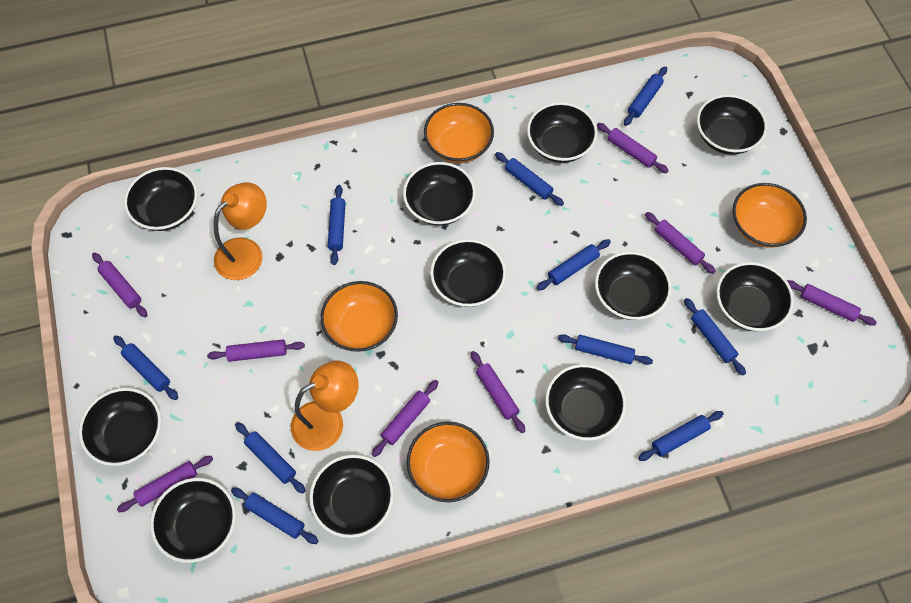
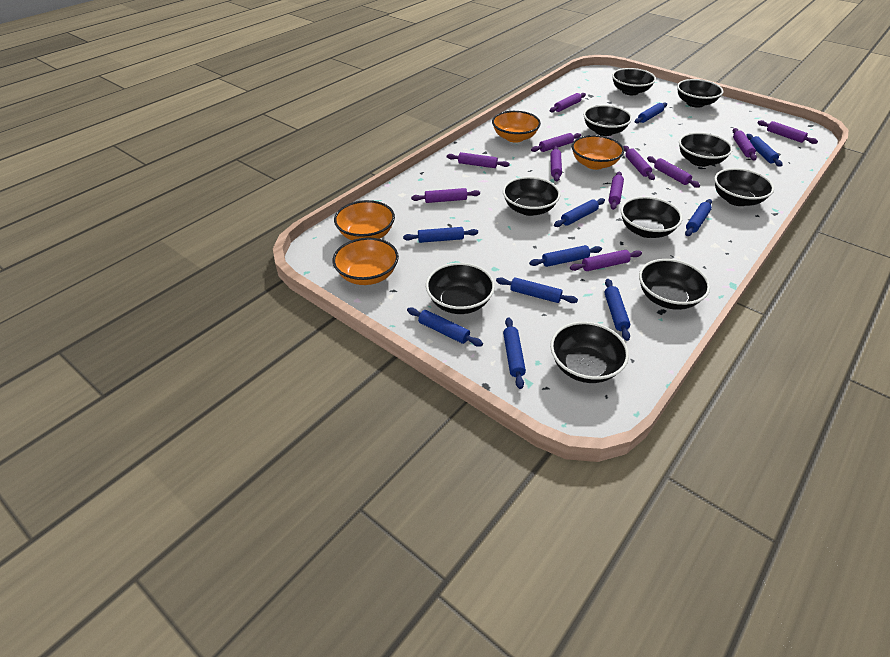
black bowl: [79,388,161,466] [124,167,198,231] [150,478,236,563] [309,455,394,538] [403,162,476,226] [430,239,506,307] [527,102,597,163] [545,364,626,441] [595,252,671,320] [697,94,767,155] [716,262,794,331] = 11 -> [426,263,495,314] [503,177,560,216] [550,322,629,383] [583,105,632,136] [612,68,656,95] [621,196,683,238] [639,259,710,310] [677,79,723,108] [679,132,733,167] [714,168,774,206] = 10
orange lamp: [213,182,267,280] [291,360,359,451] = 2 -> none = 0
purple rolling pin: [92,253,147,317] [117,456,213,512] [207,340,305,362] [372,380,438,457] [471,351,525,433] [597,123,669,173] [645,212,716,274] [787,280,877,326] = 8 -> [411,188,480,203] [447,152,510,168] [531,133,581,152] [549,93,586,112] [550,146,562,182] [570,250,642,271] [609,172,624,210] [624,146,655,180] [647,156,700,188] [733,128,757,161] [757,120,818,144] = 11

